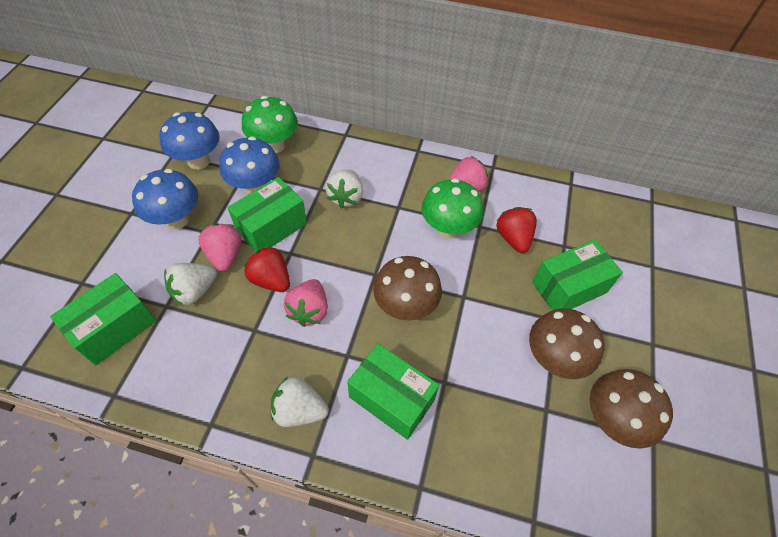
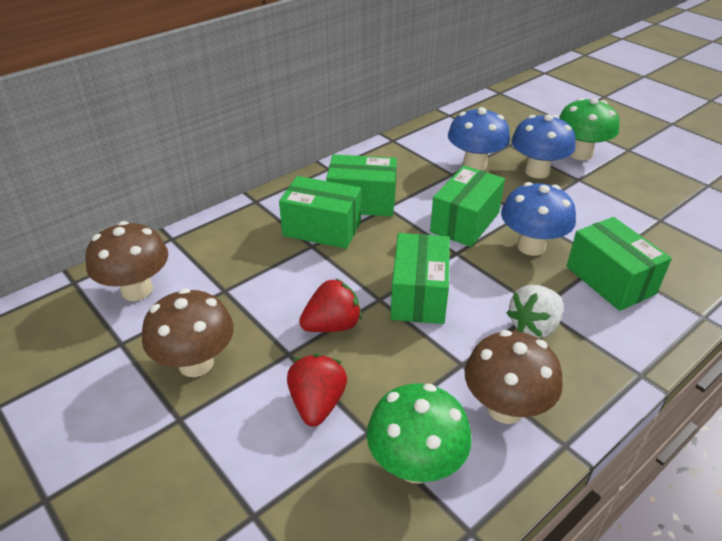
green box: [50,273,156,365] [228,177,307,252] [347,344,439,440] [532,240,623,311] = 4 -> [279,176,361,249] [326,154,397,216] [391,233,450,324] [430,165,505,247] [567,217,672,311] = 5
pink strawberry: [198,223,242,272] [284,279,328,327] [448,156,488,192] = 3 -> none = 0
white strawberry: [164,263,217,306] [271,377,329,427] [325,170,363,208] = 3 -> [507,285,563,338] = 1

